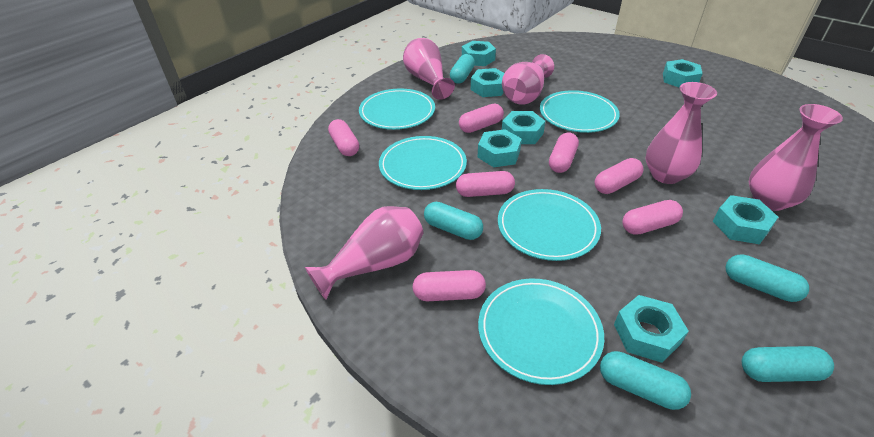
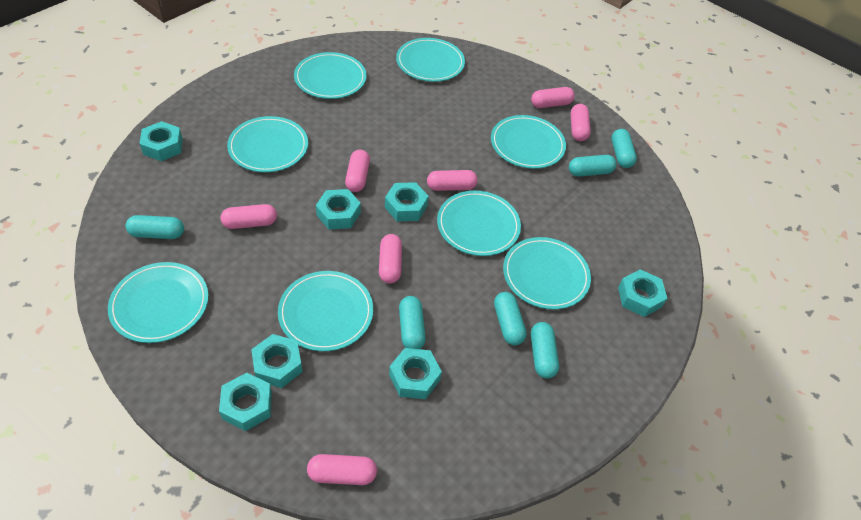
pink vase: [305,206,423,300] [403,38,455,100] [502,54,554,105] [645,82,717,184] [749,104,843,211] = 5 -> none = 0
turquoise capsule: [424,202,483,240] [450,54,475,84] [600,351,691,410] [726,254,809,302] [742,346,834,382] = 5 -> [125,215,184,239] [399,296,426,349] [494,292,527,345] [531,322,559,378] [569,155,616,177] [611,129,637,168] = 6
turquoise plate: [359,88,435,130] [379,136,467,190] [478,278,604,385] [498,189,601,261] [540,90,620,133] = 5 -> [108,262,208,343] [227,116,308,172] [278,271,373,351] [294,52,367,99] [396,38,465,82] [437,191,521,256] [491,115,566,169] [503,237,591,309] = 8

